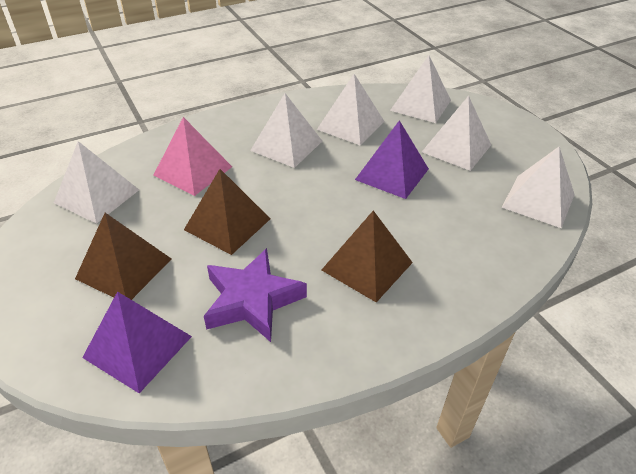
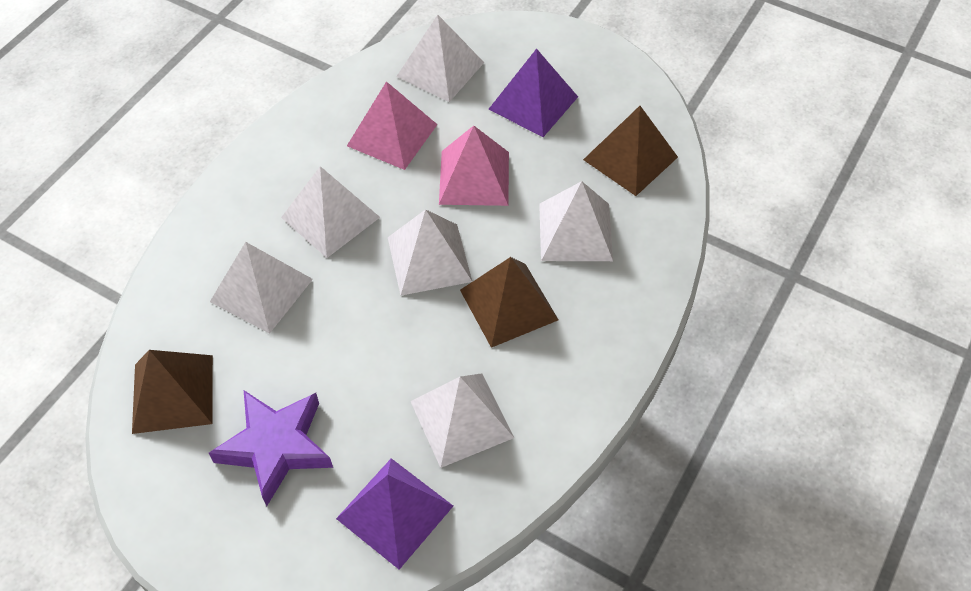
pink pyramid: [153,117,232,196] = 1 -> [347,81,438,170] [439,126,509,206] = 2

